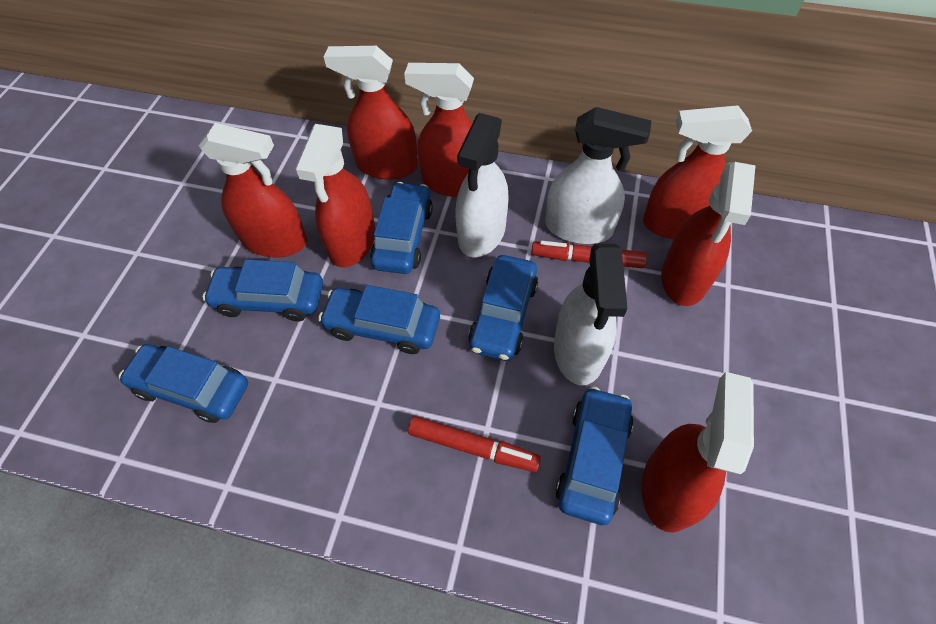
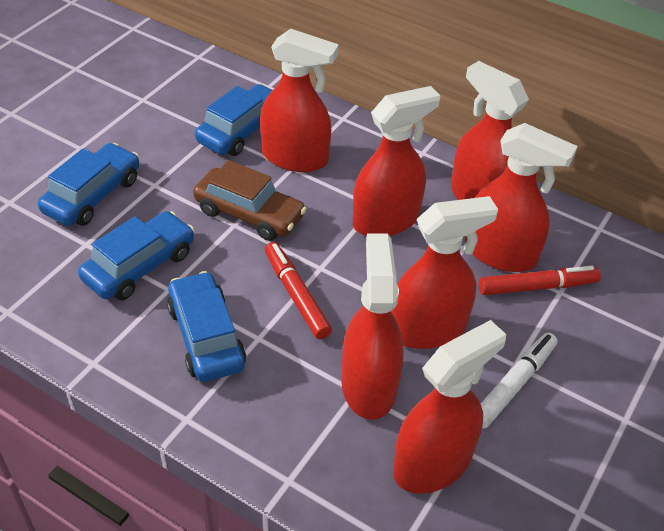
blue car: [119,344,248,423] [203,259,323,321] [318,285,440,354] [370,182,433,274] [468,255,538,361] [555,386,634,525] = 6 -> [38,143,139,226] [78,211,195,300] [167,271,246,382] [195,84,273,156] = 4
brown car: none = 0 -> [193,160,307,241] = 1
white marker: none = 0 -> [481,333,558,429] = 1
white spray bottle: [456,113,509,258] [546,107,652,244] [554,244,627,385] = 3 -> none = 0

